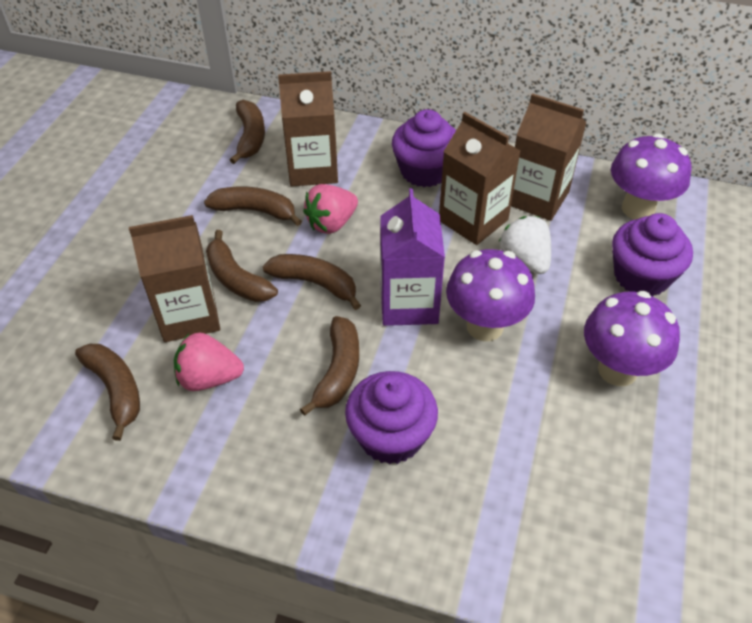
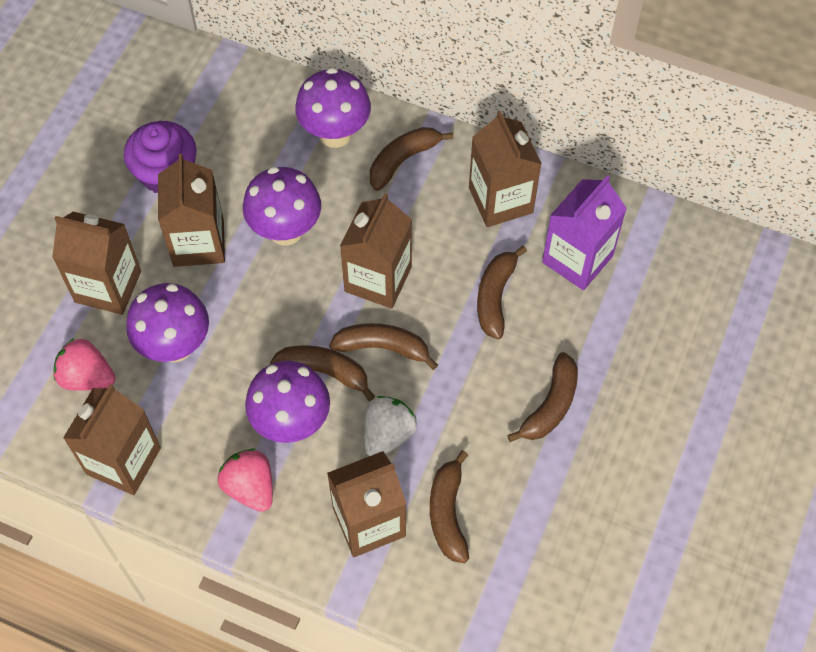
brown carton: [129,215,220,342] [278,71,338,187] [439,112,520,245] [511,93,587,221] = 4 -> [52,211,141,315] [63,384,161,495] [158,154,225,267] [327,451,406,557] [340,193,412,309] [469,111,542,227] = 6
purple cupcake: [345,371,438,464] [392,109,456,187] [612,213,693,296] = 3 -> [124,121,197,193] = 1
purple mushroom: [446,249,535,341] [584,291,680,386] [611,134,691,220] = 3 -> [126,283,209,362] [243,167,321,246] [245,361,330,443] [295,68,371,148] = 4

